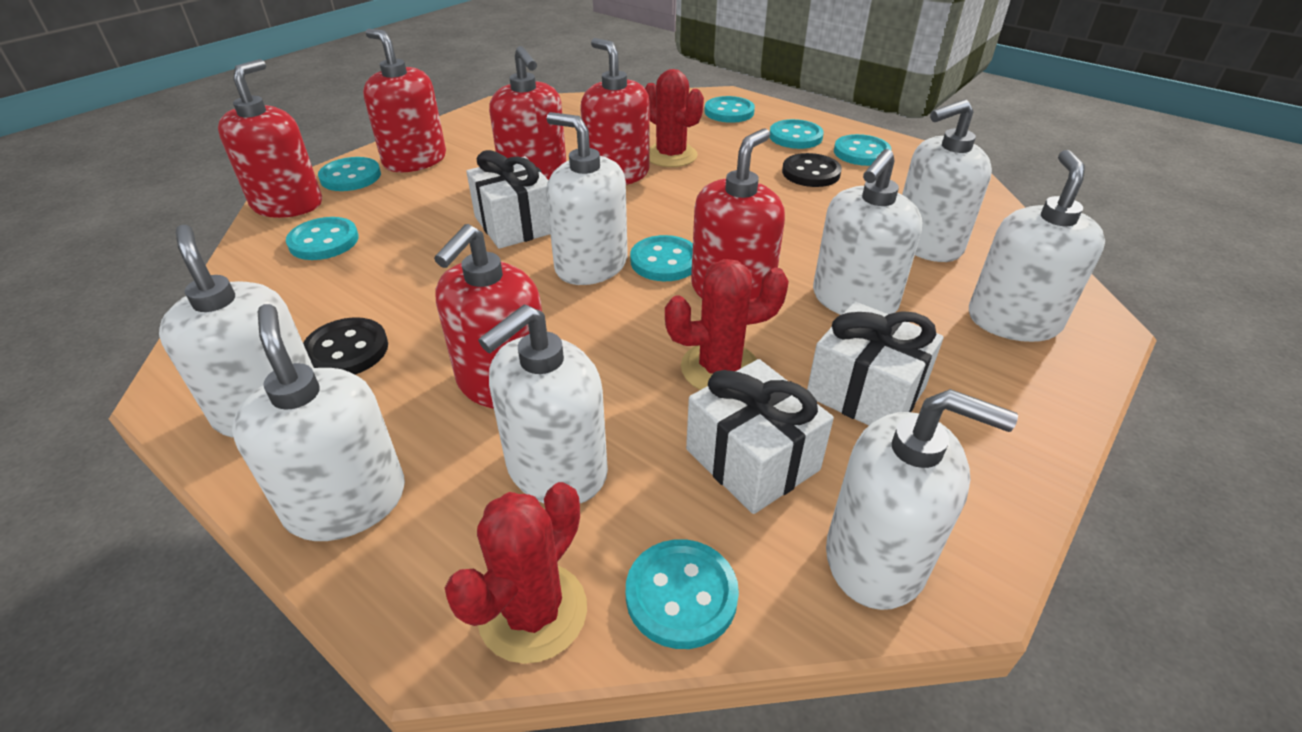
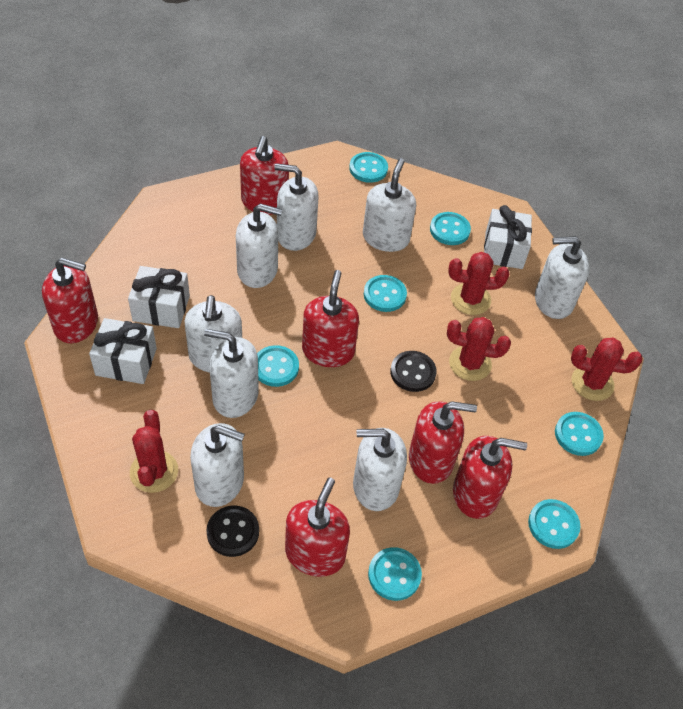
red cactus: [445,482,587,664] [645,69,704,167] [665,259,789,390] = 3 -> [130,410,178,493] [447,317,511,381] [448,252,509,315] [571,337,642,401] = 4

